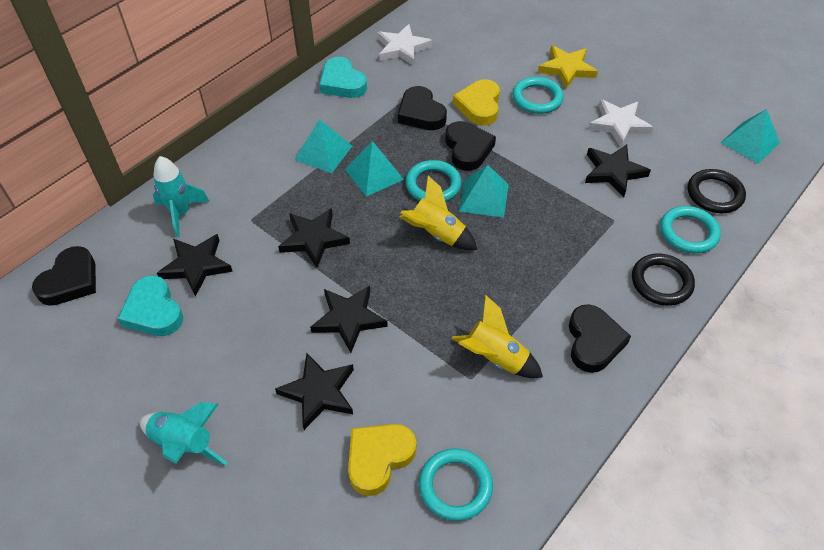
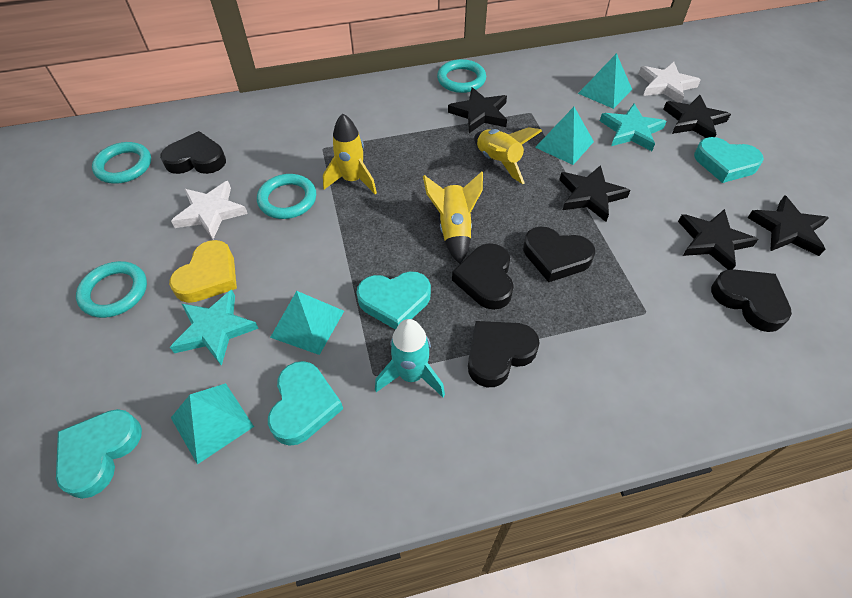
black heart: [32,246,96,306] [398,86,447,130] [445,121,496,171] [569,304,631,373] = 4 -> [160,131,226,174] [452,243,514,310] [468,321,540,387] [523,226,595,282] [711,269,792,332] = 5
black ring: [632,254,695,306] [688,169,746,213] = 2 -> none = 0
turquoise heart: [118,276,183,336] [319,57,367,98] = 2 -> [56,409,142,499] [268,361,343,446] [356,271,431,330] [694,137,764,183] = 4
turquoise rocket: [140,402,228,465] [153,156,210,237] = 2 -> [375,319,445,397] = 1
turquoise star: none = 0 -> [170,289,259,366] [600,104,666,151] = 2
yellow heart: [348,424,416,496] [453,79,500,126] = 2 -> [169,240,237,303] = 1
yellow rocket: [399,175,478,250] [451,295,543,378] = 2 -> [323,113,377,194] [423,172,483,264] [474,127,542,184] = 3
yellow star: [538,45,598,89] = 1 -> none = 0

